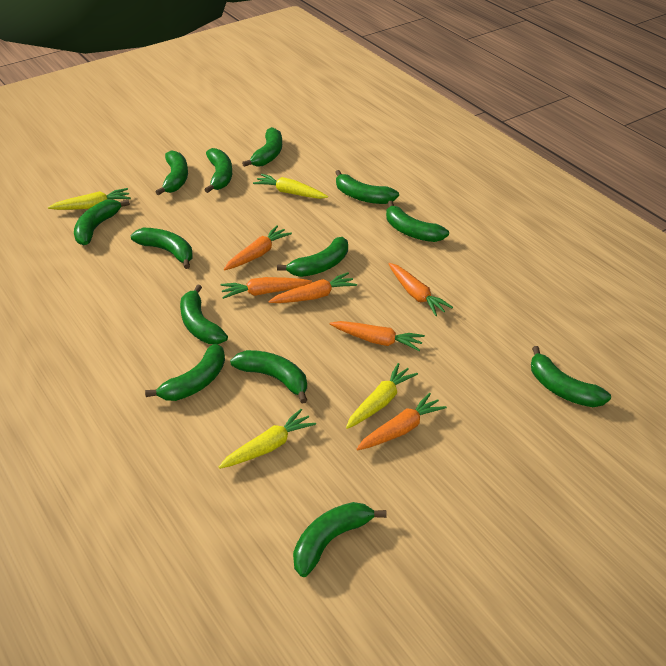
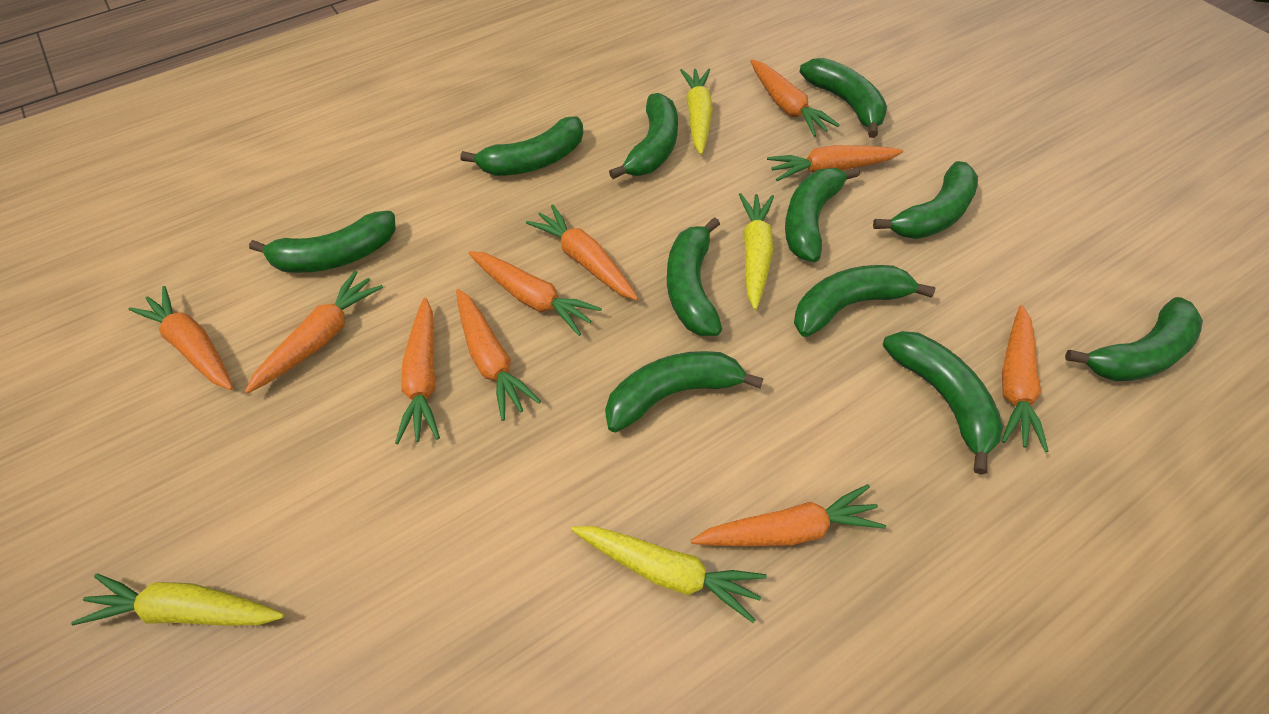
green banana: [74,199,130,245] [131,228,193,269] [145,344,225,401] [155,150,188,195] [180,284,228,344] [204,148,232,193] [230,350,307,404] [242,127,282,167] [277,237,348,277] [293,502,387,577] [335,170,399,204] [386,201,449,242] [531,346,611,407] = 13 -> [249,211,396,273] [460,116,583,176] [605,351,764,433] [609,93,678,179] [667,217,722,336] [785,167,860,262] [794,265,936,337] [800,58,887,138] [873,161,978,239] [883,331,1003,475] [1065,297,1203,381] = 11
orange carrot: [221,277,312,299] [224,225,292,270] [268,272,357,303] [330,321,425,351] [357,393,447,450] [388,263,453,316] = 6 -> [128,286,233,390] [245,271,383,394] [395,298,440,444] [456,289,541,421] [468,251,602,336] [526,204,638,301] [691,484,886,546] [750,59,839,137] [767,145,903,181] [1002,305,1049,452] = 10

